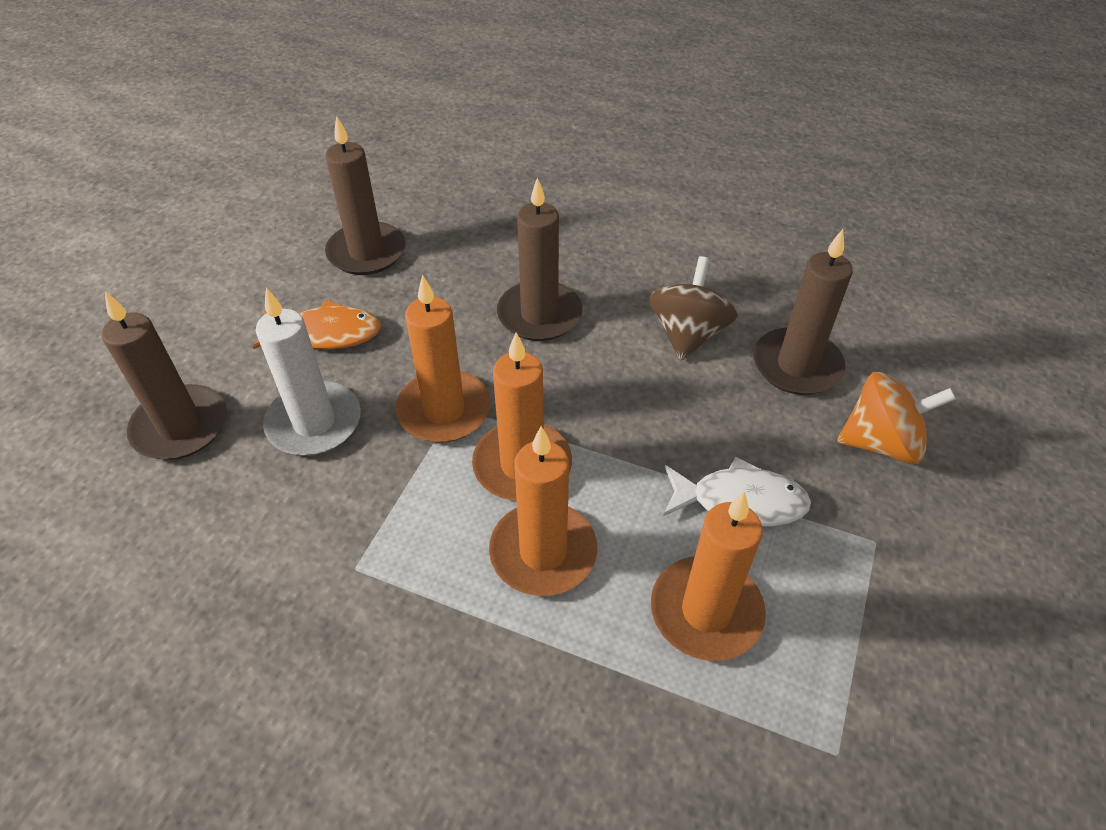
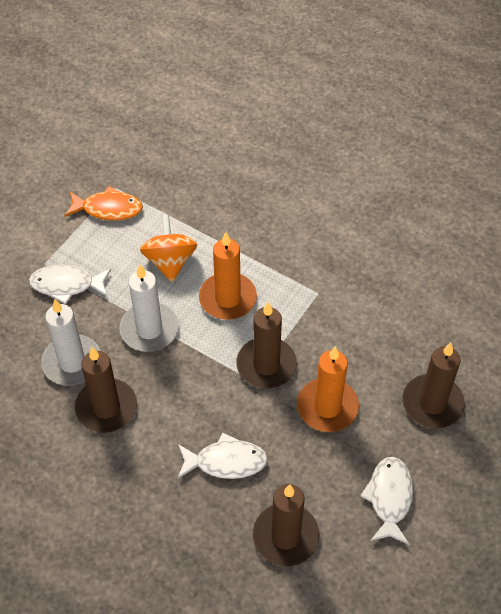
brown spinning top: [649,256,738,361] = 1 -> none = 0
orange candle: [395,274,491,443] [472,333,572,501] [489,426,597,596] [651,491,766,661] = 4 -> [199,232,257,320] [297,346,359,432] = 2
white candle: [256,288,361,456] = 1 -> [41,299,101,386] [119,265,179,352] = 2
white fish: [663,457,811,527] = 1 -> [29,265,111,304] [178,432,268,479] [360,457,413,545] = 3

